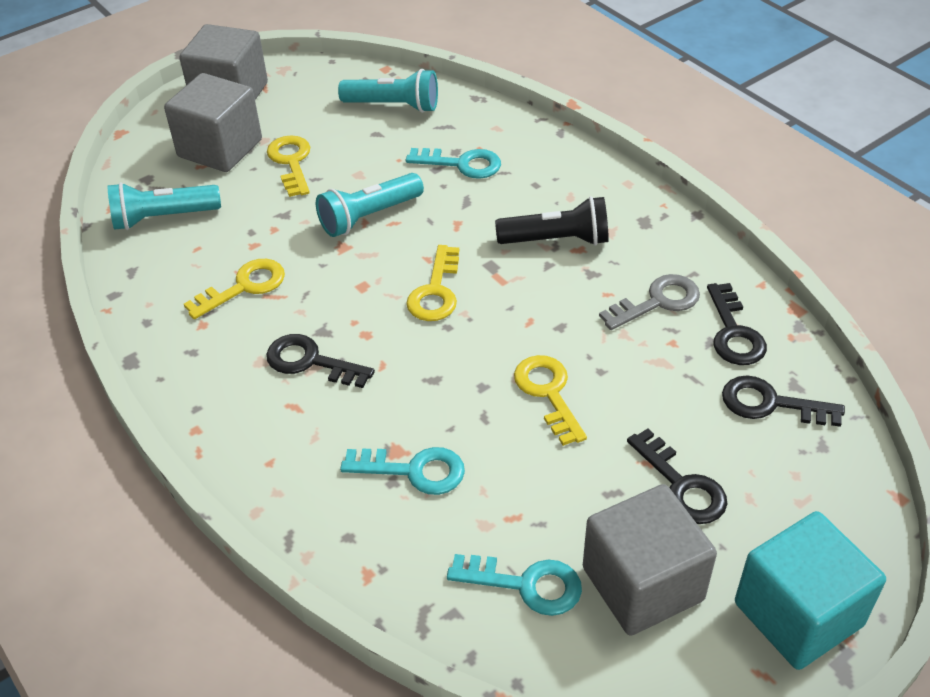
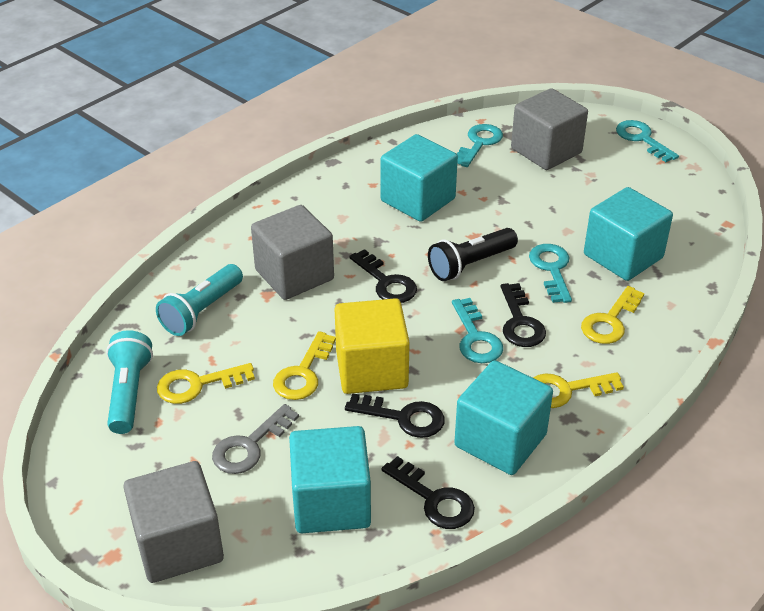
turquoise cube: [735,511,886,670] = 1 -> [289,426,371,533] [381,134,458,222] [454,360,553,475] [584,187,673,281] = 4
turquoise flashlight: [108,182,221,230] [316,173,424,237] [338,69,438,113] = 3 -> [106,330,153,434] [156,264,243,336] = 2
turquoise key: [340,447,465,495] [406,148,501,179] [447,554,582,616] = 3 -> [452,298,503,363] [457,124,503,167] [529,244,572,303] [616,120,679,162] = 4
yellow cube: none = 0 -> [335,298,410,394] = 1

